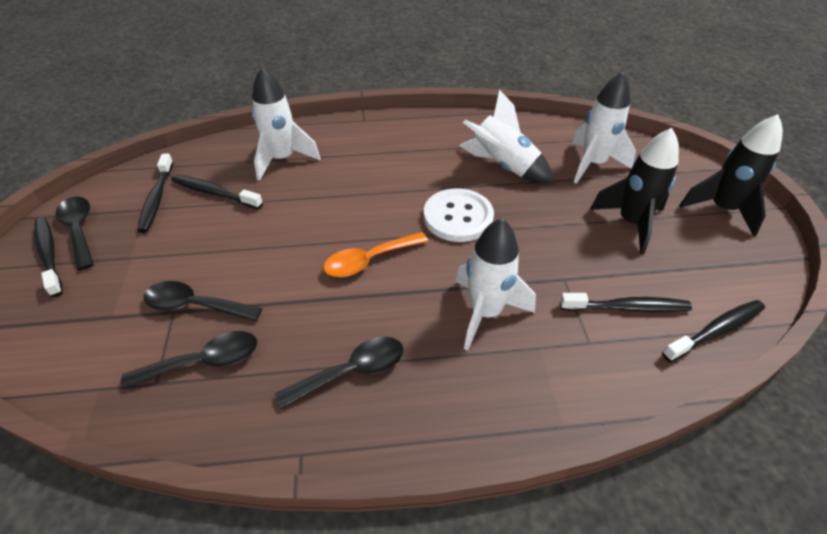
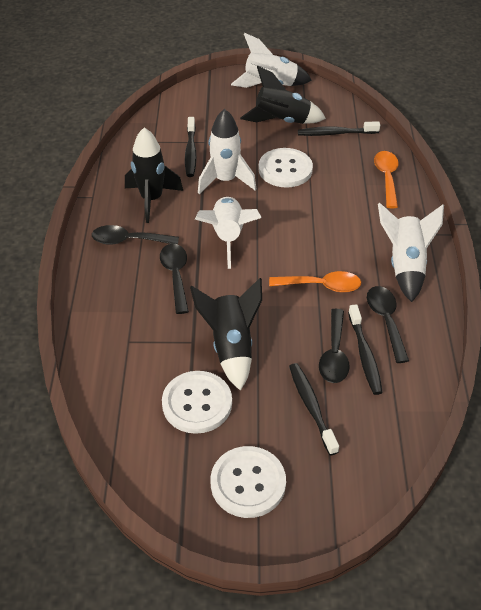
black rocket: [590,128,679,254] [679,115,783,237] = 2 -> [125,127,183,223] [190,278,262,391] [240,66,326,124] = 3
black toothbrush: [34,217,63,297] [138,153,174,233] [171,175,263,209] [560,293,692,312] [662,300,765,362] = 5 -> [185,117,197,177] [289,363,339,456] [298,121,380,136] [348,304,383,395] = 4
orange spoon: [323,232,428,277] = 1 -> [269,271,361,293] [374,151,398,208] = 2
white button: [424,188,494,242] = 1 -> [162,371,232,434] [211,446,286,518] [258,148,313,188] = 3

